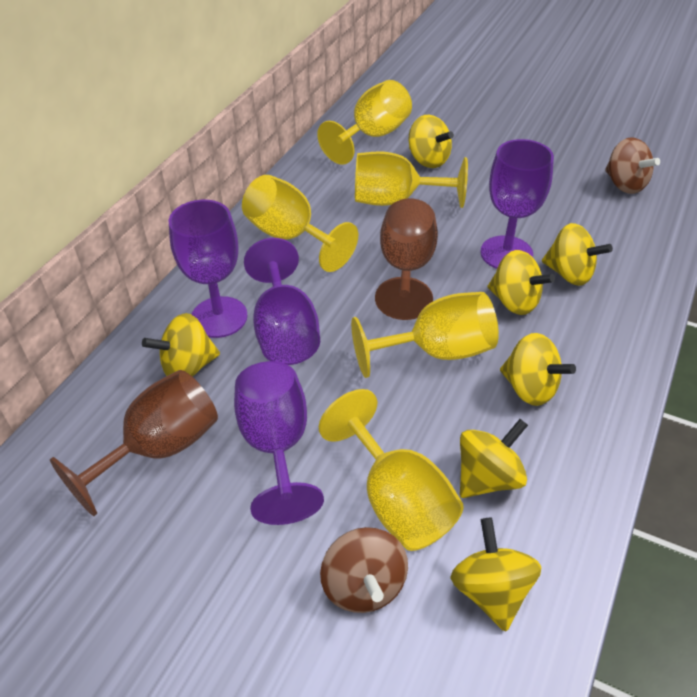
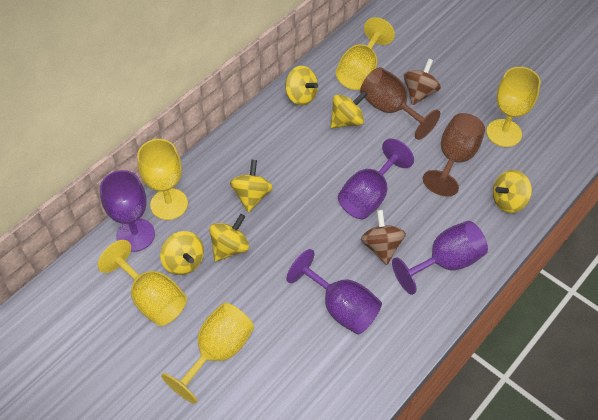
yellow spinning top: [142,313,220,377] [409,115,454,168] [450,518,541,632] [460,419,528,498] [488,250,555,315] [500,333,576,406] [542,223,613,286] = 7 -> [160,231,204,275] [209,214,249,262] [230,160,273,212] [285,66,318,105] [330,91,367,128] [493,170,532,213] = 6

